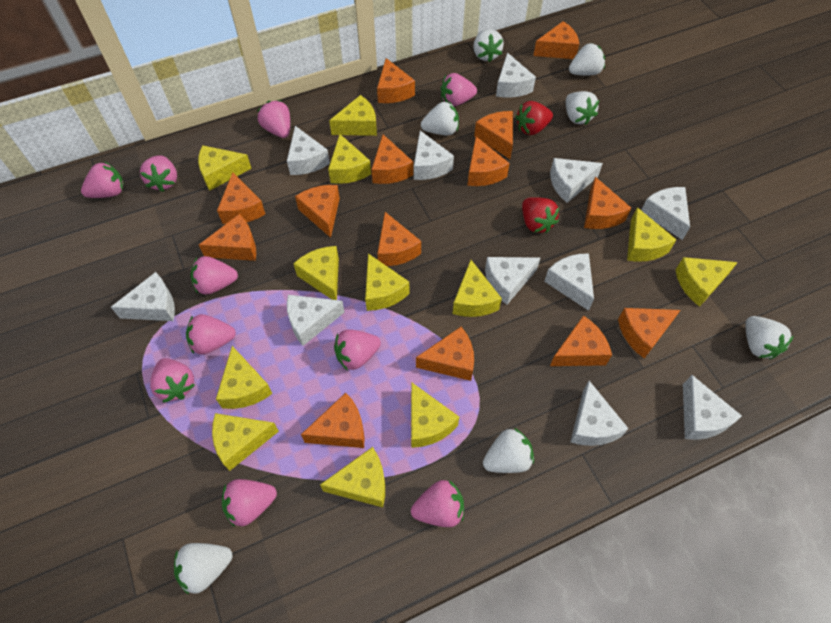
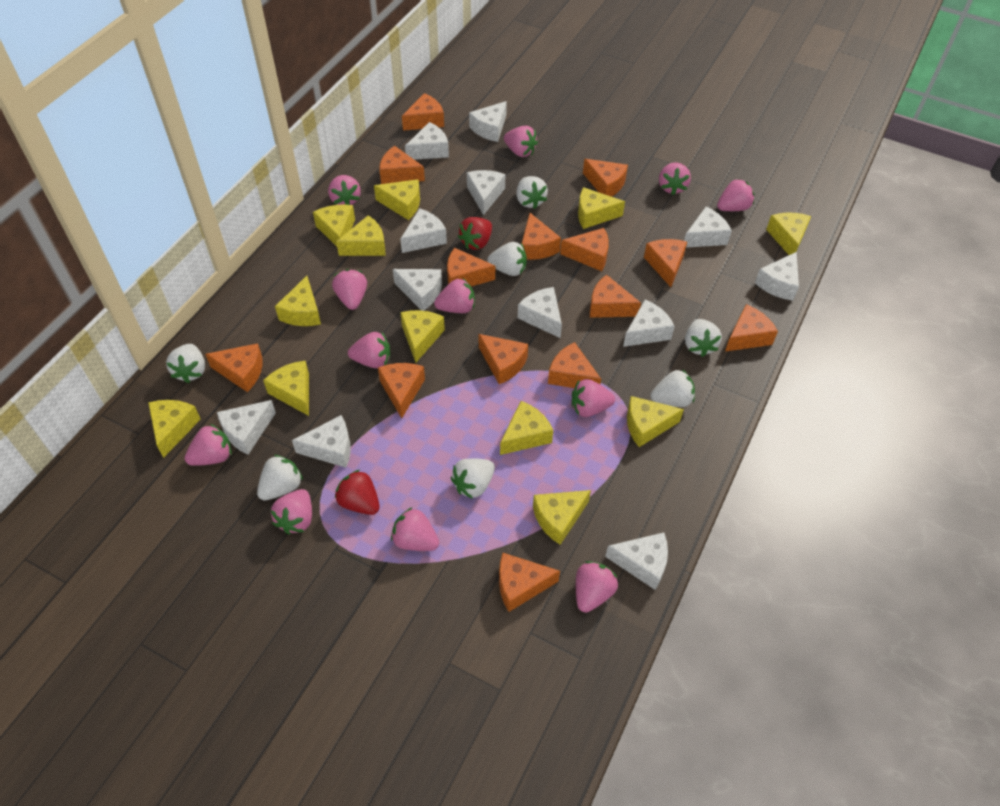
pink strawberry: [81,161,124,198] [140,155,177,192] [150,358,195,403] [186,314,236,355] [191,256,238,295] [222,479,277,527] [257,100,290,138] [334,329,381,371] [411,480,464,527] [441,73,477,107] = 10 -> [185,424,232,466] [271,489,312,534] [328,175,361,205] [332,269,367,310] [348,332,390,369] [391,507,439,551] [434,278,475,313] [504,126,538,157] [572,379,615,417] [576,561,618,613] [659,162,691,195] [717,179,754,211] = 12
white cheese: [111,272,175,321] [287,126,330,175] [287,295,344,346] [414,131,454,180] [485,257,540,304] [496,52,536,98] [544,253,594,311] [550,158,603,203] [570,381,629,446] [641,187,690,240] [683,375,742,440] = 11 -> [217,400,276,455] [292,415,351,468] [393,269,442,311] [400,208,447,253] [405,122,449,160] [467,170,505,215] [469,101,507,142] [518,287,562,338] [605,532,668,590] [623,299,675,347] [684,207,732,248] [755,252,799,301] = 12

